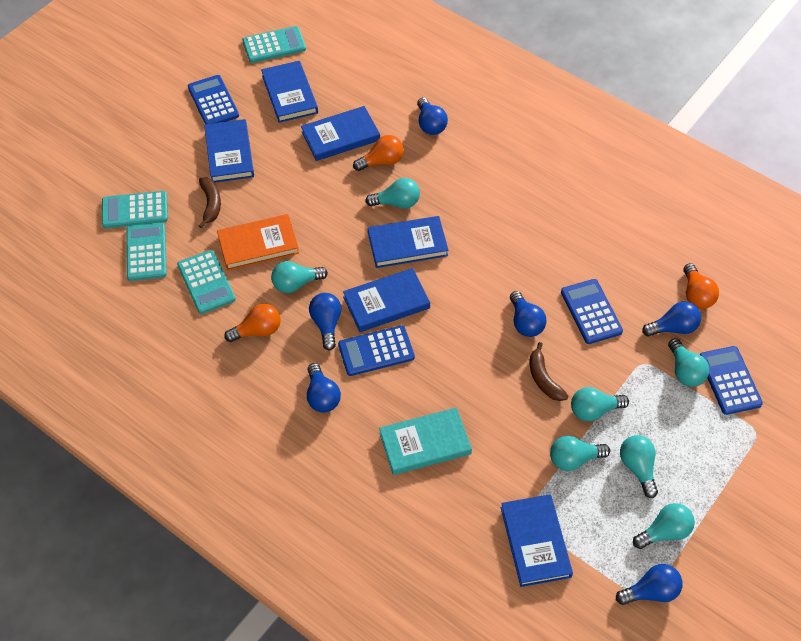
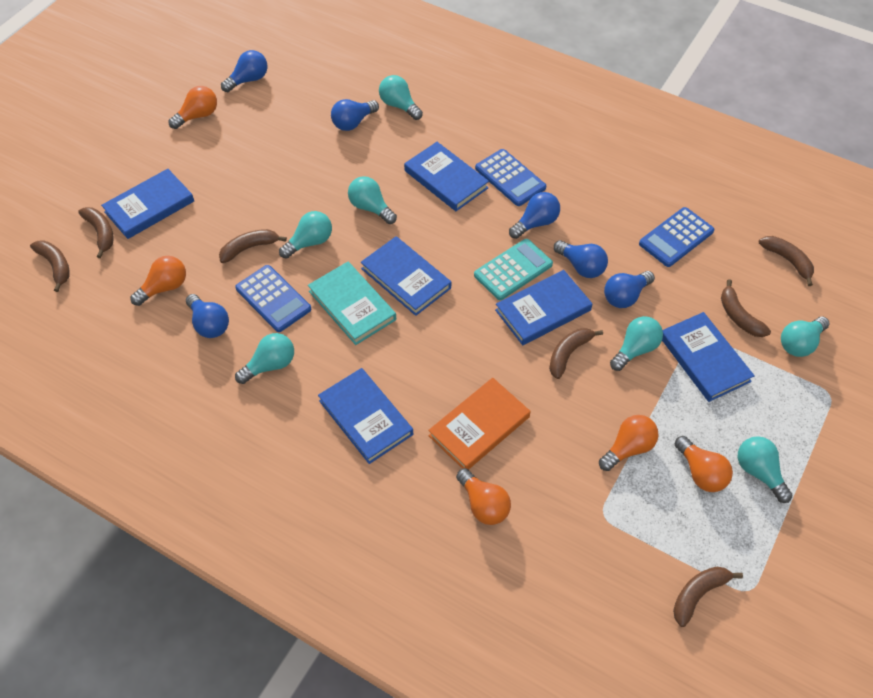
blue calculator: [188,75,239,124] [338,325,415,376] [561,279,623,344] [700,346,763,415] = 4 -> [235,265,311,332] [475,149,546,206] [639,207,714,267] = 3
brown banana: [199,177,221,228] [530,342,569,401] = 2 -> [30,241,70,292] [78,207,114,258] [219,229,287,263] [549,328,603,379] [673,567,743,627] [721,279,771,337] [759,236,814,286] = 7
orange light bulb: [224,303,281,342] [353,135,404,171] [683,263,719,309] = 3 -> [130,256,186,306] [169,86,217,129] [456,468,511,525] [599,415,659,471] [675,436,733,492] = 5
turquoise calculator: [102,191,168,228] [126,222,167,281] [177,250,236,314] [242,26,306,63] = 4 -> [474,239,553,300] = 1

